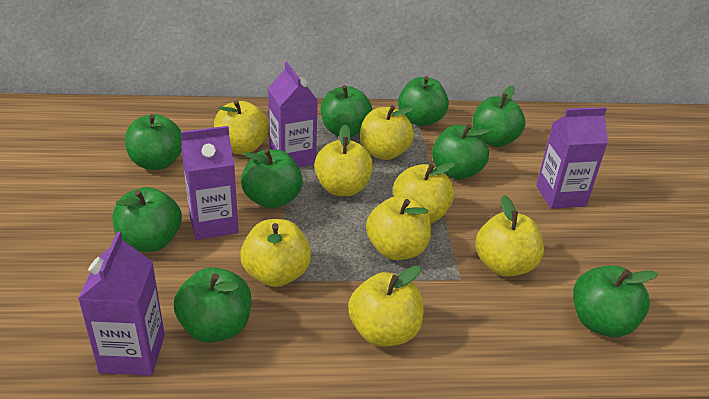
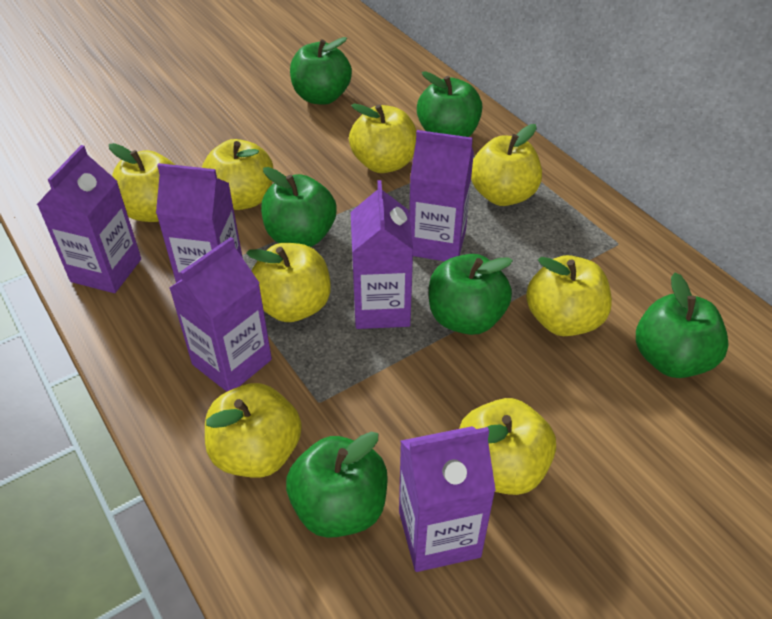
green apple: [113,187,182,252] [125,114,182,170] [174,267,251,343] [241,149,303,209] [321,85,372,137] [398,76,449,126] [432,124,491,180] [473,85,526,147] [573,266,658,337] = 9 -> [261,167,337,247] [286,431,388,538] [290,37,352,105] [417,71,482,137] [429,254,513,335] [636,273,729,378] = 6
purple carton: [78,231,165,376] [181,126,239,240] [268,62,318,167] [536,107,608,209] = 4 -> [37,145,141,293] [156,163,243,283] [170,237,272,392] [351,180,413,329] [399,426,496,572] [409,130,474,261] = 6

